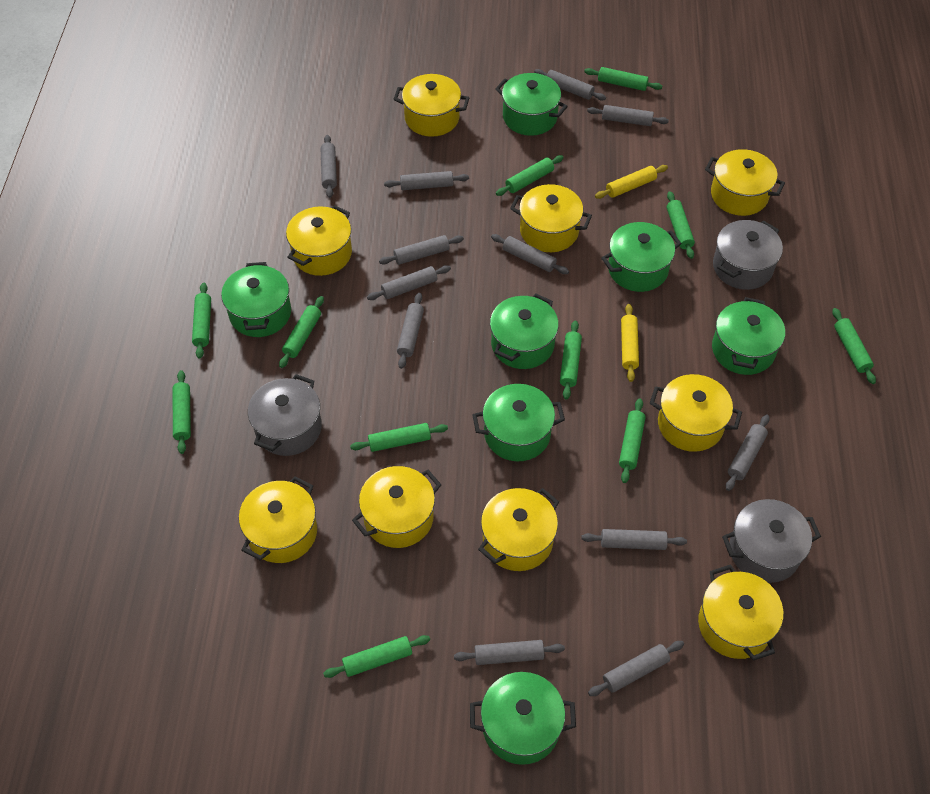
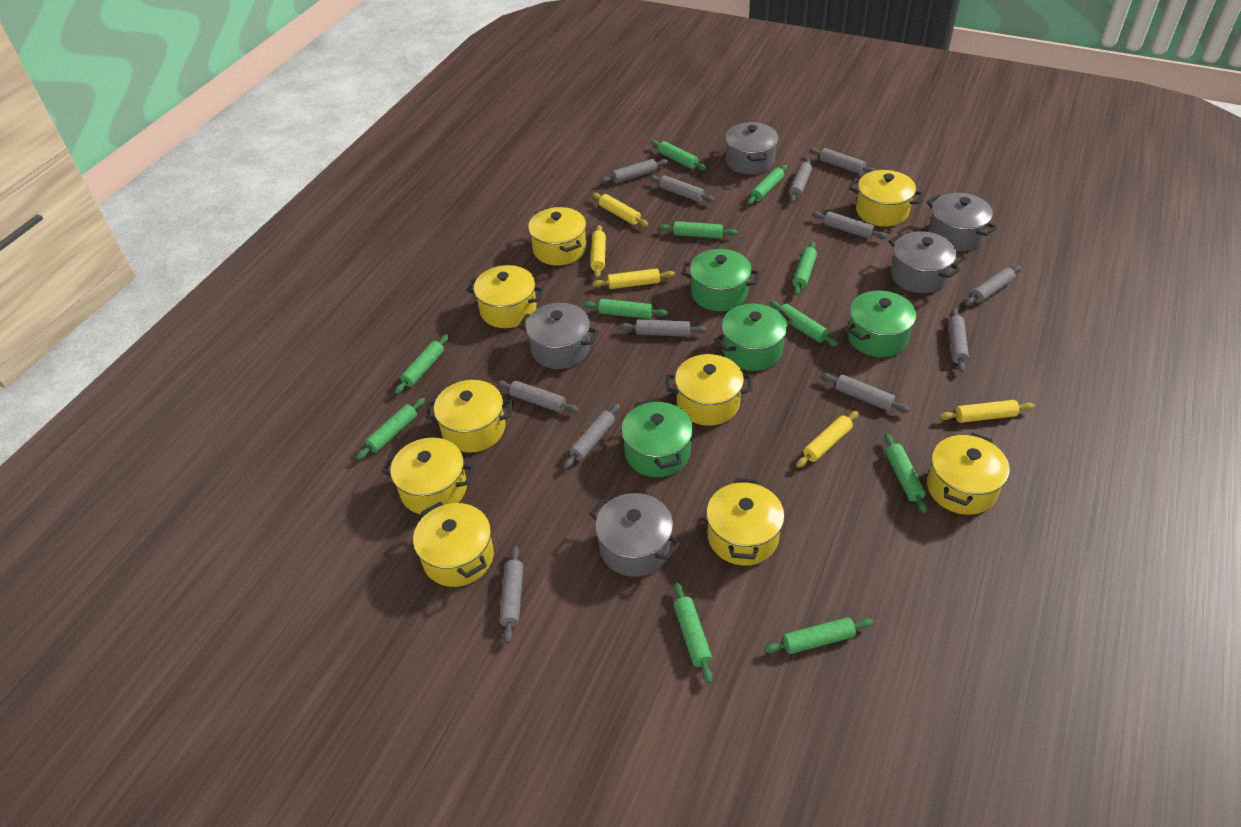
green pot: [221,262,291,337] [470,672,576,765] [472,384,565,461] [490,293,559,369] [495,73,568,136] [601,222,682,292] [712,297,785,375] = 7 -> [621,399,693,477] [681,249,760,311] [715,304,793,371] [847,291,917,357] = 4
grey pot: [248,374,322,456] [713,220,783,290] [722,499,821,583] = 3 -> [518,303,599,369] [589,493,681,577] [725,122,778,175] [889,231,961,293] [927,193,997,251] = 5
yellow rolling pin: [595,165,668,199] [621,304,639,382] = 2 -> [591,225,606,278] [592,193,648,227] [593,269,675,289] [796,410,859,468] [940,400,1035,423] = 5

